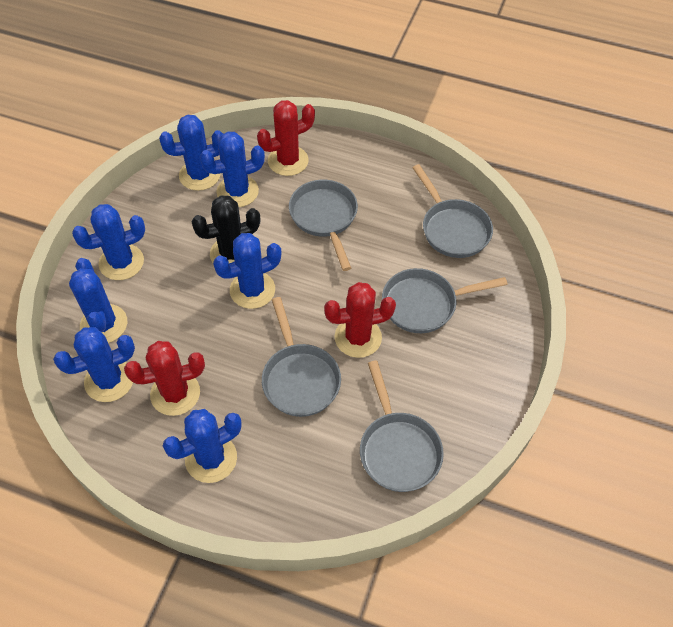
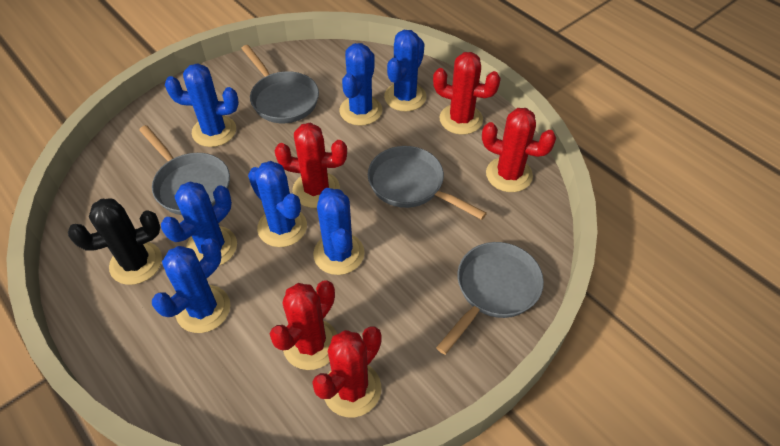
grey pan: [262,297,341,417] [289,180,358,271] [360,360,444,492] [382,268,508,333] [412,164,493,258] = 5 -> [139,125,230,215] [241,45,319,123] [368,146,487,220] [436,242,544,355] = 4
red cactus: [124,341,205,416] [257,100,315,176] [324,282,396,358] = 3 -> [270,280,337,370] [275,123,347,208] [312,326,382,417] [433,52,501,135] [482,108,556,192] = 5

